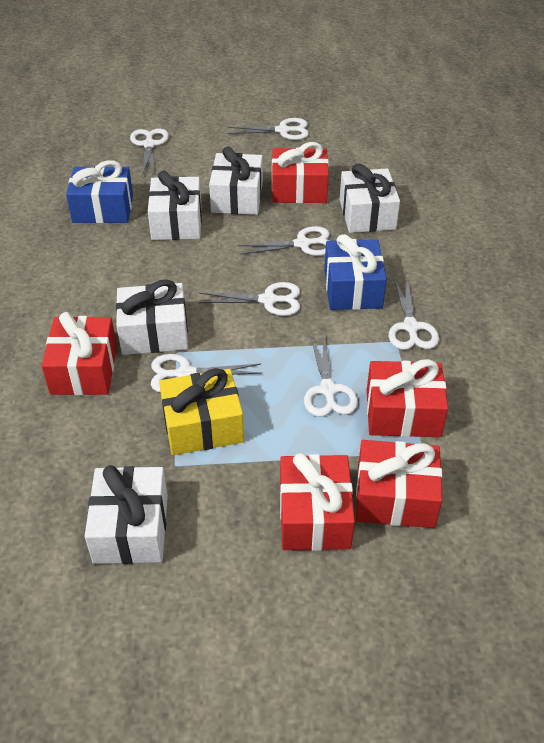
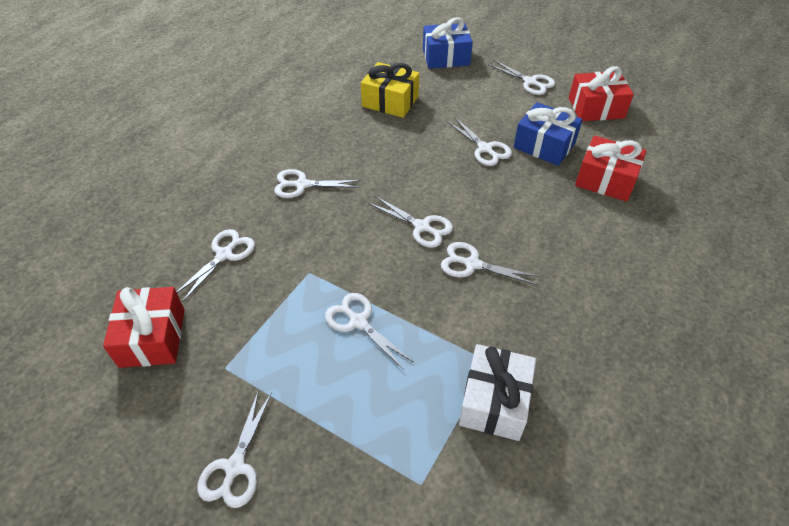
red gift: [41,312,117,395] [272,142,329,203] [280,453,355,551] [356,440,442,528] [367,359,448,437] = 5 -> [103,287,185,368] [569,66,634,121] [575,136,646,202] = 3
white gift: [85,465,168,564] [116,279,188,355] [148,171,202,240] [209,146,263,215] [340,164,400,233] = 5 -> [459,344,536,441] = 1
white scissors: [130,128,169,175] [151,354,262,393] [198,282,300,316] [228,118,309,140] [237,226,330,256] [304,335,358,417] [389,278,439,350] = 7 -> [177,229,255,302] [197,390,272,508] [274,169,361,198] [325,293,413,370] [369,196,453,248] [441,242,540,285] [447,118,512,166] [488,60,555,95] = 8

